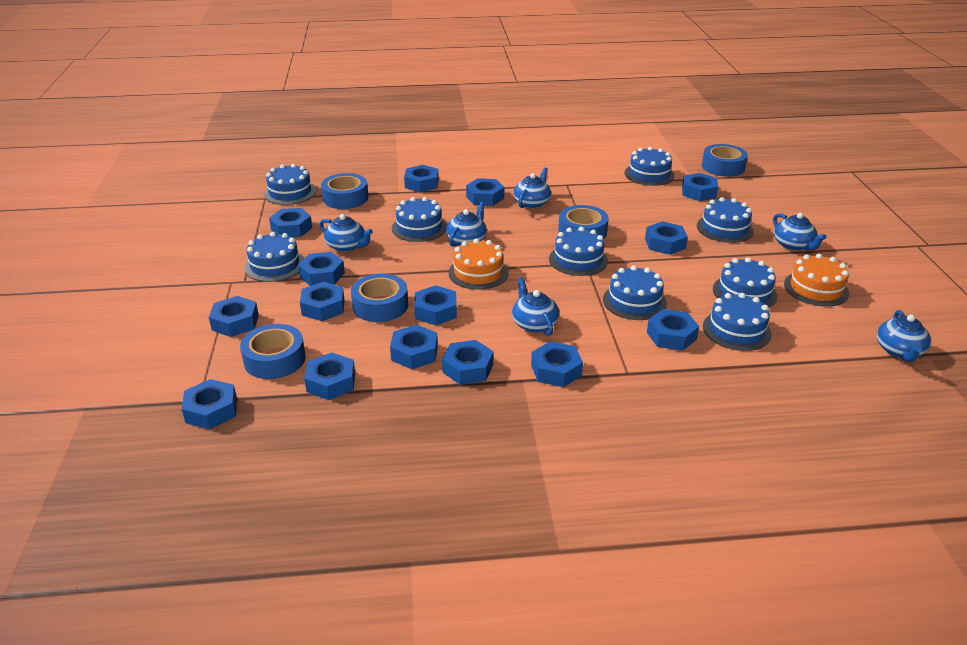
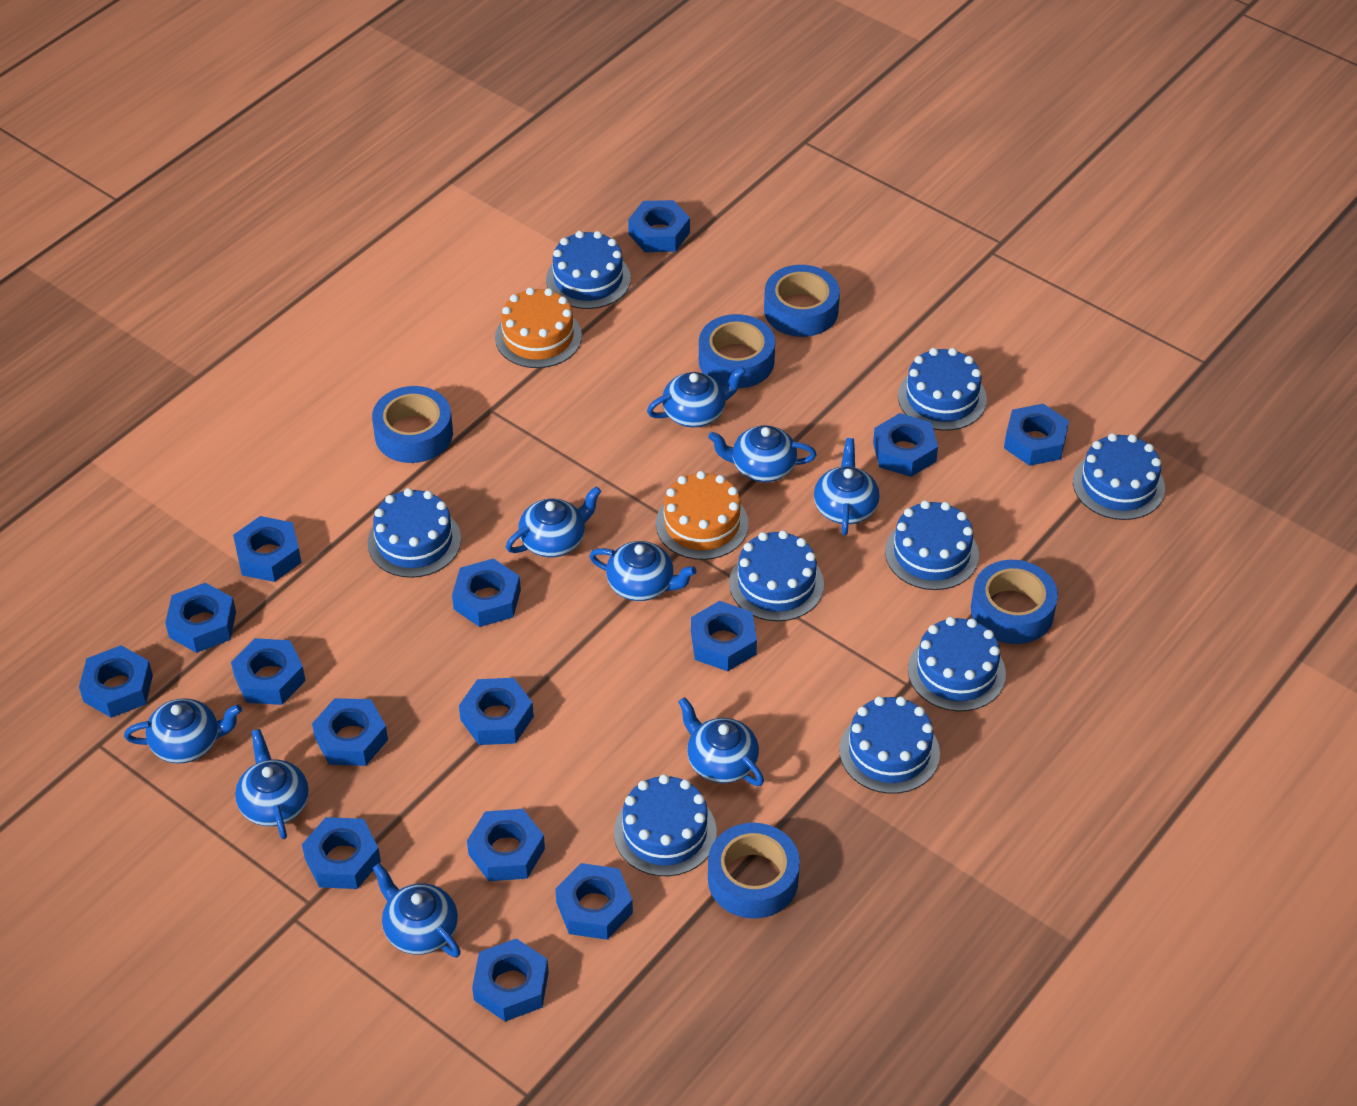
blue teapot: [319,214,373,252] [446,202,487,247] [512,277,559,336] [514,167,551,208] [773,213,827,251] [877,310,931,362] = 6 -> [124,698,242,763] [235,729,309,839] [373,863,461,957] [506,486,601,557] [589,541,697,601] [647,366,746,427] [678,697,764,786] [708,425,816,482] [814,438,880,535] = 9

